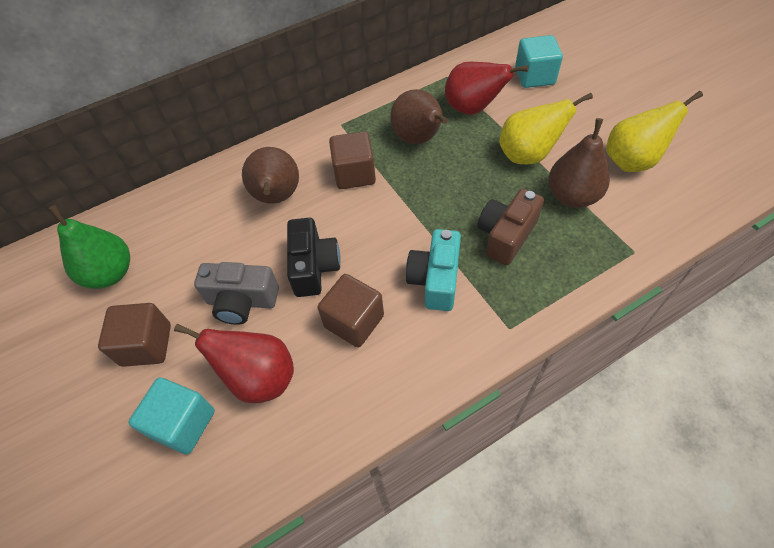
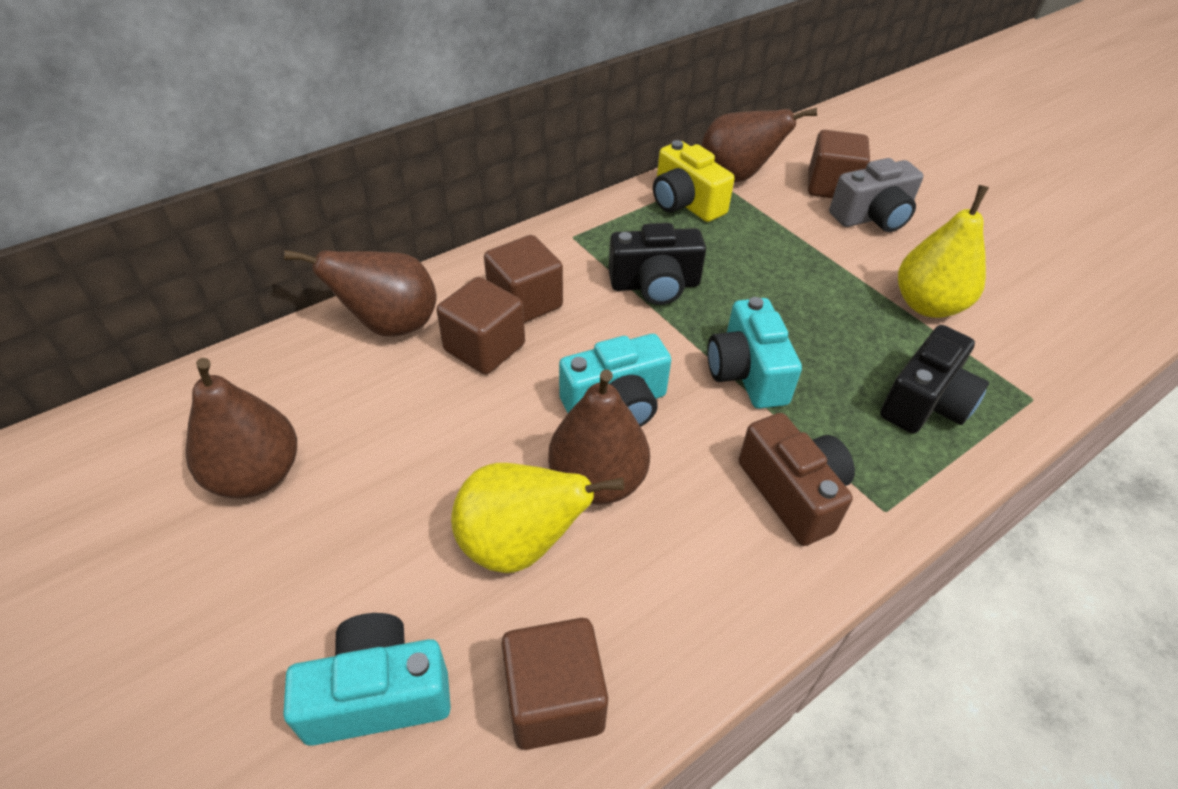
black camera: [287,218,341,297] = 1 -> [609,223,706,305] [880,325,989,434] = 2
brown cube: [98,303,171,367] [318,274,384,348] [329,131,376,189] = 3 -> [437,277,525,375] [484,235,563,323] [501,618,608,750] [808,130,870,198] = 4
brown pear: [242,147,299,204] [390,89,448,144] [548,118,610,208] = 3 -> [185,358,297,499] [284,250,437,337] [548,369,650,505] [701,108,817,182] = 4
green pear: [49,205,130,289] = 1 -> none = 0
red pear: [174,324,294,403] [445,62,529,114] = 2 -> none = 0
turquoise camera: [406,229,461,311] = 1 -> [283,613,451,746] [559,334,671,427] [707,297,802,409] = 3
turquoise cube: [129,377,215,454] [515,35,563,88] = 2 -> none = 0
yellow camera: none = 0 -> [653,140,735,222] = 1

